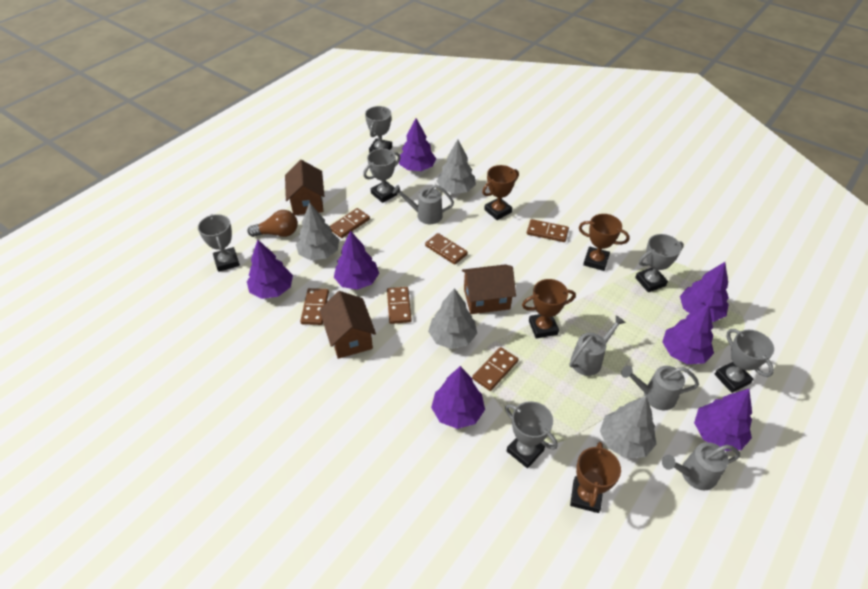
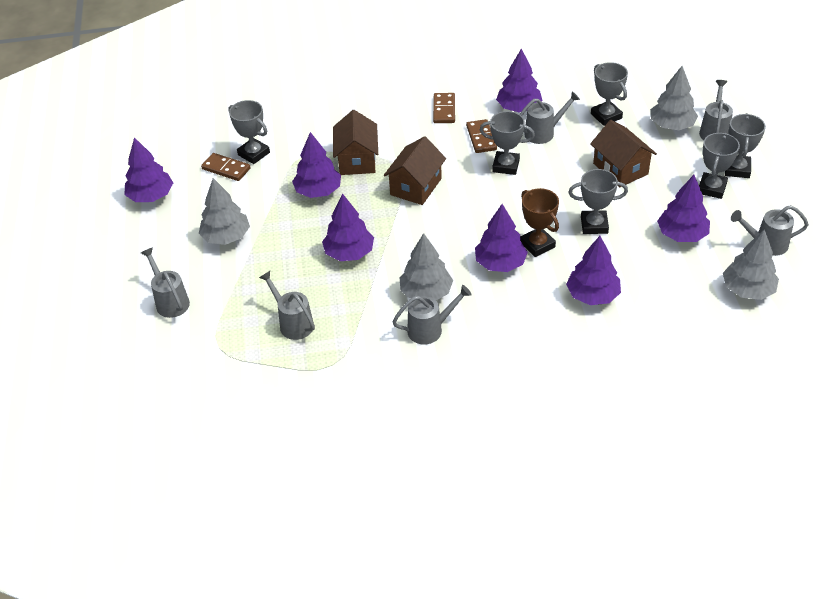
brown domino: [300,288,329,325] [330,208,370,238] [387,287,412,324] [425,233,468,265] [472,347,519,391] [527,219,569,242] = 6 -> [201,153,250,181] [433,93,455,123] [466,119,497,153] = 3
brown light bulb: [247,210,298,237] = 1 -> none = 0
brown trophy: [482,165,519,220] [522,279,576,339] [570,442,621,513] [579,214,630,271] = 4 -> [521,188,559,257] = 1
grey watering can: [393,185,454,224] [570,315,626,376] [621,366,699,410] [662,442,740,490] = 4 -> [141,247,190,318] [259,271,315,340] [393,285,472,345] [520,91,580,144] [699,80,733,140] [731,205,809,256] = 6

